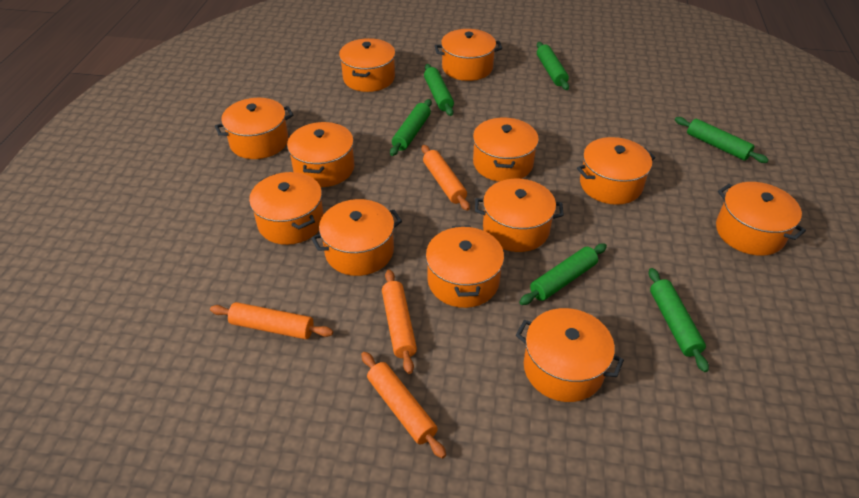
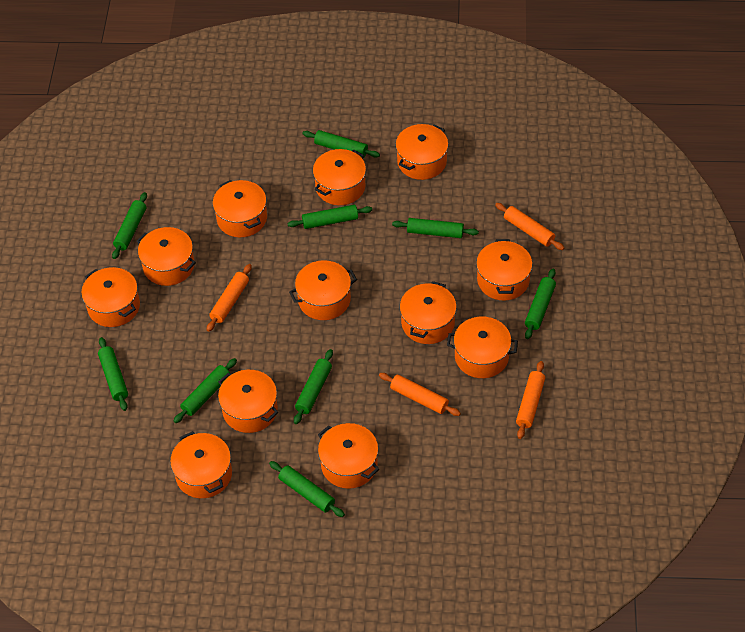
green rolling pin: [390,99,432,156] [424,64,454,116] [519,244,607,305] [537,42,569,90] [649,268,709,372] [675,117,769,163] = 6 -> [98,337,128,411] [112,192,147,259] [174,358,237,423] [269,461,345,517] [288,205,372,229] [294,349,333,424] [302,130,380,158] [392,218,479,238] [525,269,556,339] = 9

